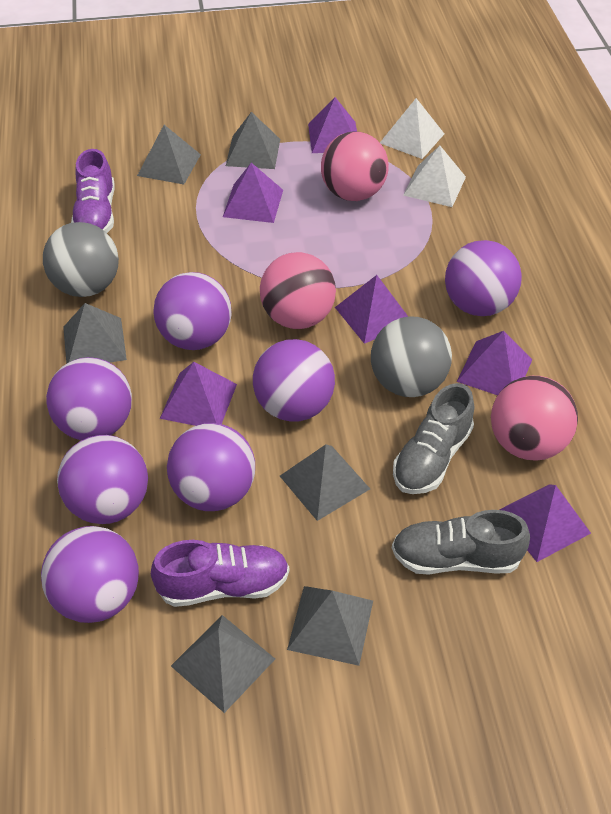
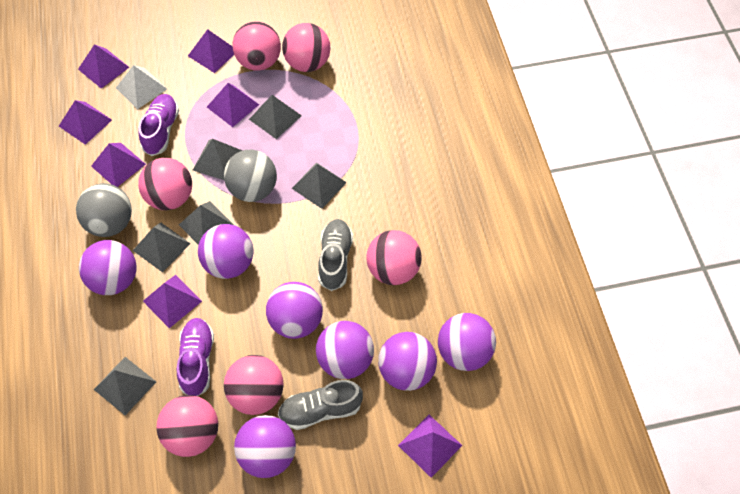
pink ball: [260,252,336,329] [321,132,389,201] [491,376,578,461] = 3 -> [138,158,192,210] [156,395,218,457] [224,355,284,415] [232,21,281,71] [282,23,330,72] [366,230,422,285] = 6
purple pyramid: [160,362,237,426] [223,163,283,223] [308,97,357,153] [335,275,408,344] [457,331,532,395] [499,484,591,562] = 6 -> [59,100,112,145] [78,44,129,89] [91,143,146,187] [143,275,202,328] [188,29,234,73] [207,83,259,127] [398,415,463,478] = 7
white pyramid: [380,98,444,159] [403,146,466,207] = 2 -> [116,65,167,109] = 1

